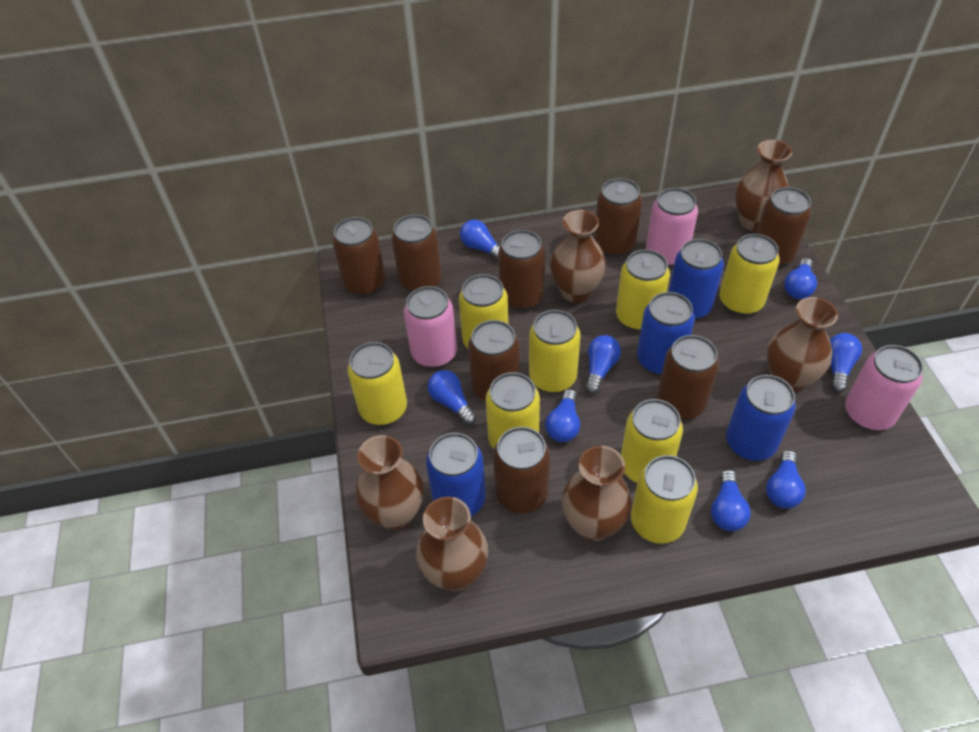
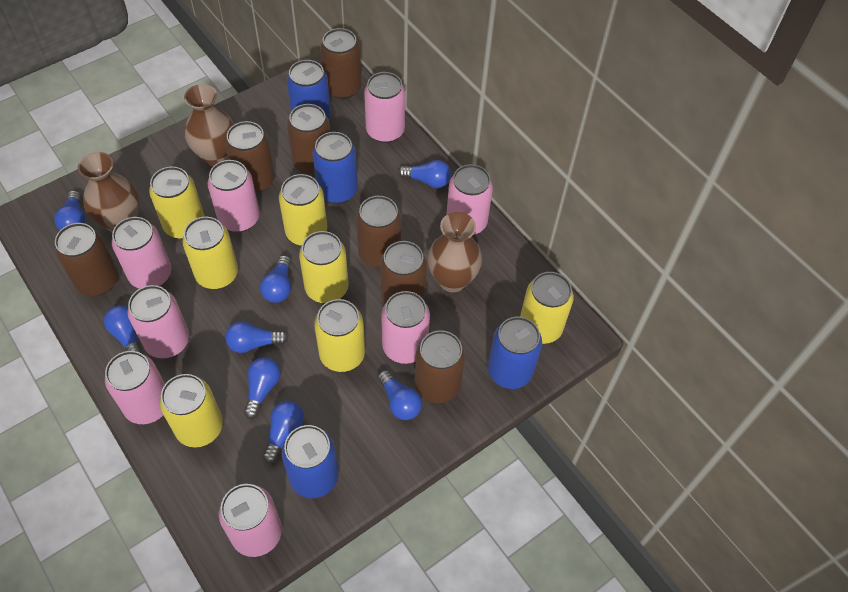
brown can: [332,217,386,296] [392,214,442,292] [468,320,520,401] [493,427,550,513] [498,230,545,310] [594,178,642,257] [657,335,719,420] [756,187,812,267] = 8 -> [55,223,118,296] [225,121,275,193] [287,104,330,176] [320,28,361,99] [356,196,401,268] [380,241,427,304] [415,330,465,403] = 7
brown vase: [356,435,424,530] [416,496,488,591] [550,210,606,303] [562,446,632,541] [735,140,792,231] [767,297,838,393] = 6 -> [78,152,139,233] [184,84,234,167] [427,212,482,292] = 3
pink can: [404,286,457,368] [646,188,698,267] [845,345,923,431] = 3 -> [105,351,165,424] [112,217,172,289] [127,285,189,358] [208,160,260,232] [219,484,282,557] [364,72,405,143] [381,291,430,364] [446,164,493,235] = 8
yellow can: [348,342,407,425] [459,274,508,348] [486,372,540,449] [529,310,581,393] [616,249,670,331] [621,399,683,483] [631,455,698,544] [720,234,780,315] = 8 -> [149,167,205,239] [160,374,223,447] [182,217,238,289] [279,174,327,246] [299,231,349,303] [314,299,365,372] [520,272,574,344] = 7

